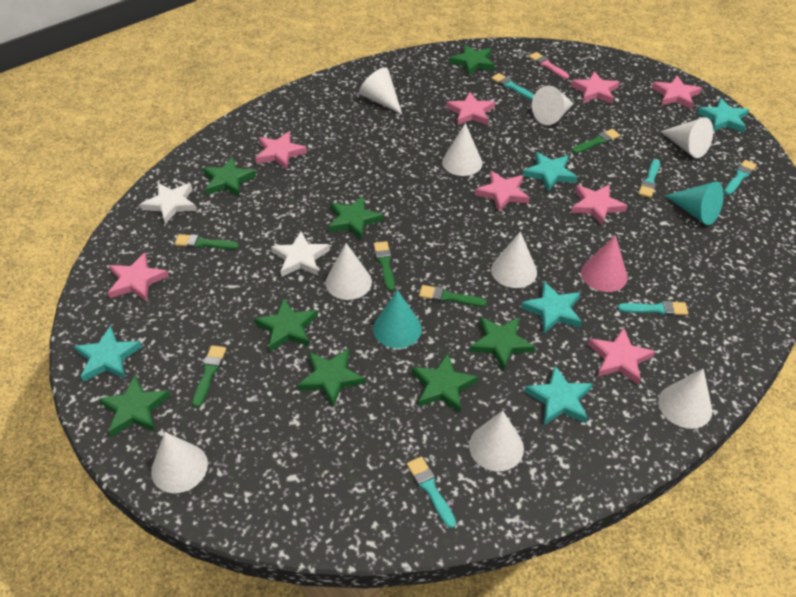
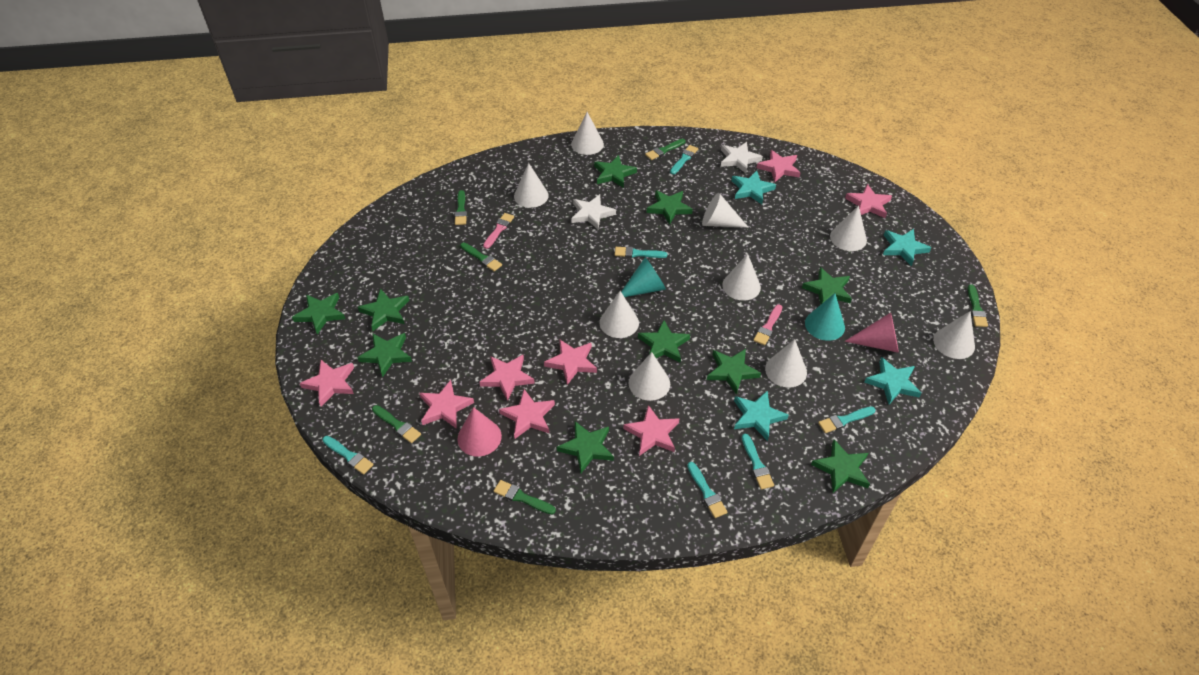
green brush: [175,234,239,249] [192,345,226,407] [374,241,395,291] [419,285,487,307] [572,129,620,153] = 5 -> [372,405,421,443] [455,190,467,225] [460,242,502,271] [494,480,556,514] [645,139,685,160] [968,285,988,327] = 6
green star: [99,375,170,437] [203,157,256,197] [254,298,318,352] [297,348,365,407] [328,196,383,240] [412,353,478,413] [449,45,495,76] [470,317,535,371] = 8 -> [292,293,345,335] [357,333,412,377] [358,289,410,331] [557,421,614,473] [594,155,637,188] [638,320,690,363] [647,190,693,225] [707,349,761,395] [802,267,852,305] [811,440,870,493] = 10
pink brush: [529,52,569,79] = 1 -> [483,213,514,249] [753,304,782,345] = 2
pink cone: [581,235,628,292] = 1 -> [457,407,502,456] [844,313,899,353] = 2
turquoise brush: [407,456,456,528] [491,73,534,100] [618,301,688,316] [638,159,660,198] [724,160,757,195] = 5 -> [323,436,374,474] [615,246,668,258] [670,145,698,174] [687,462,728,518] [742,434,774,490] [818,406,876,433] = 6
turquoise star: [74,326,142,382] [521,281,582,333] [523,152,577,192] [524,366,593,425] [697,98,749,133] = 5 -> [732,171,776,204] [734,390,789,441] [864,357,922,404] [883,229,931,266] = 4

